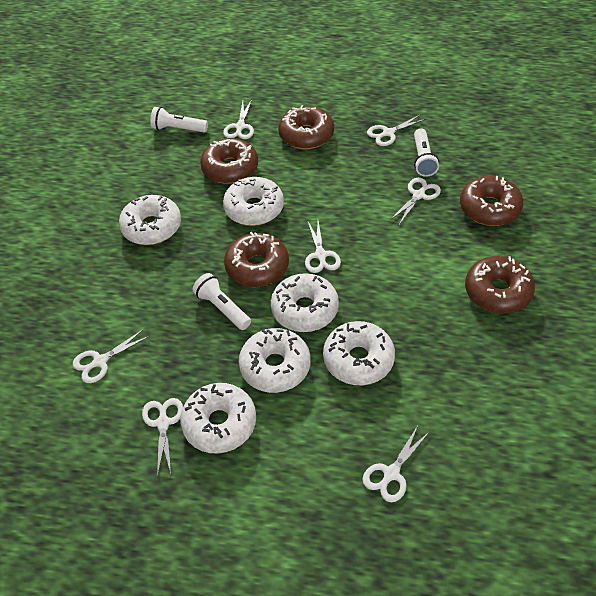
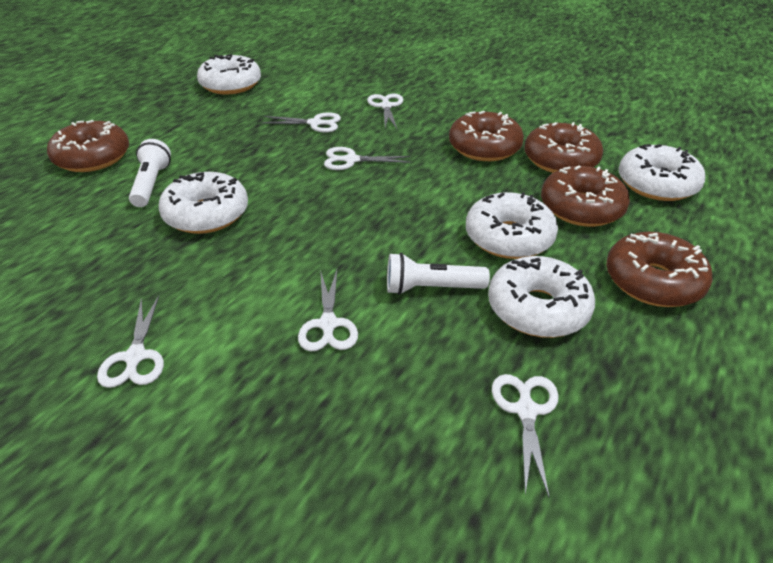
white donut: [119,195,181,245] [180,383,256,454] [223,177,284,226] [239,328,311,393] [271,273,339,332] [323,321,395,385] = 6 -> [158,172,248,234] [197,54,261,95] [466,192,558,259] [488,256,595,338] [619,144,705,201] = 5
white flashlight: [150,107,208,133] [192,273,251,330] [414,128,439,177] = 3 -> [129,139,171,207] [387,253,490,295] = 2
white scissors: [73,329,150,383] [142,398,183,477] [223,100,254,139] [305,220,341,273] [363,426,430,502] [367,114,426,146] [390,178,441,225] = 7 -> [97,295,164,388] [261,112,341,133] [298,270,358,351] [324,147,410,170] [367,94,403,129] [492,374,559,497] = 6

